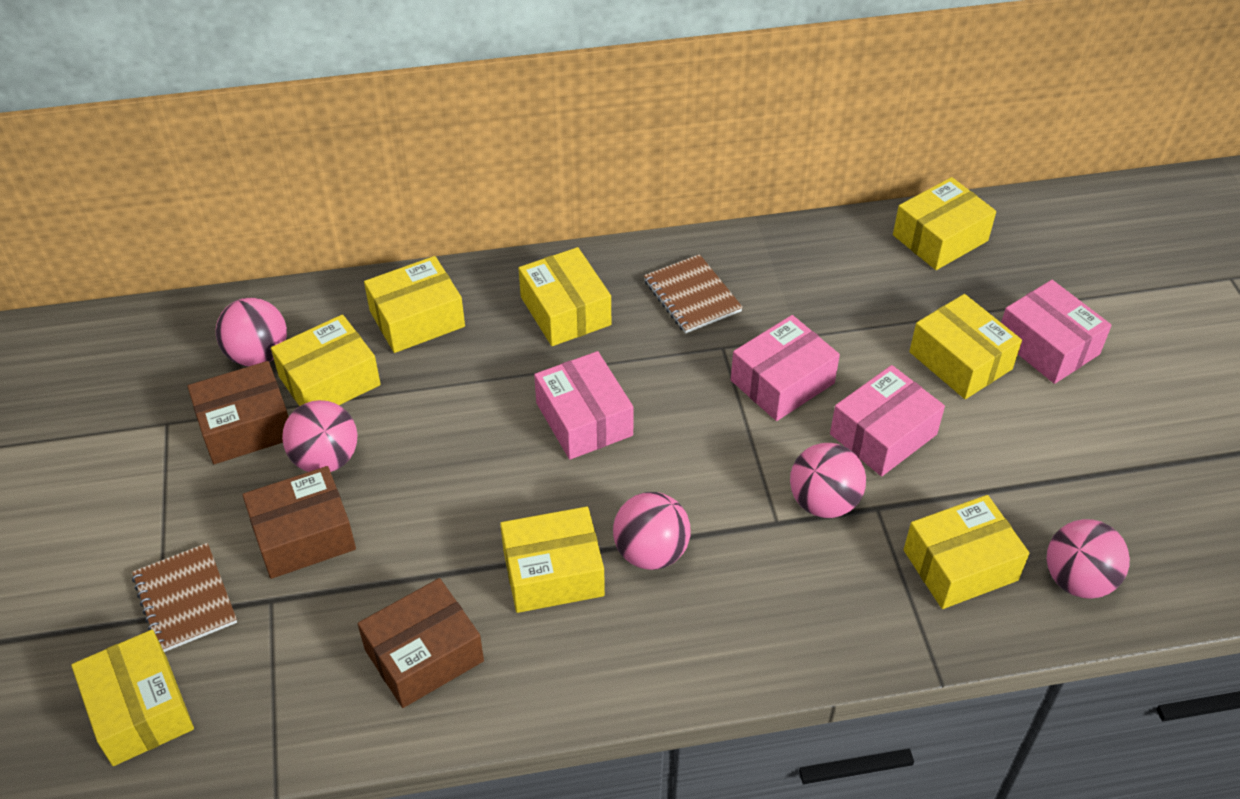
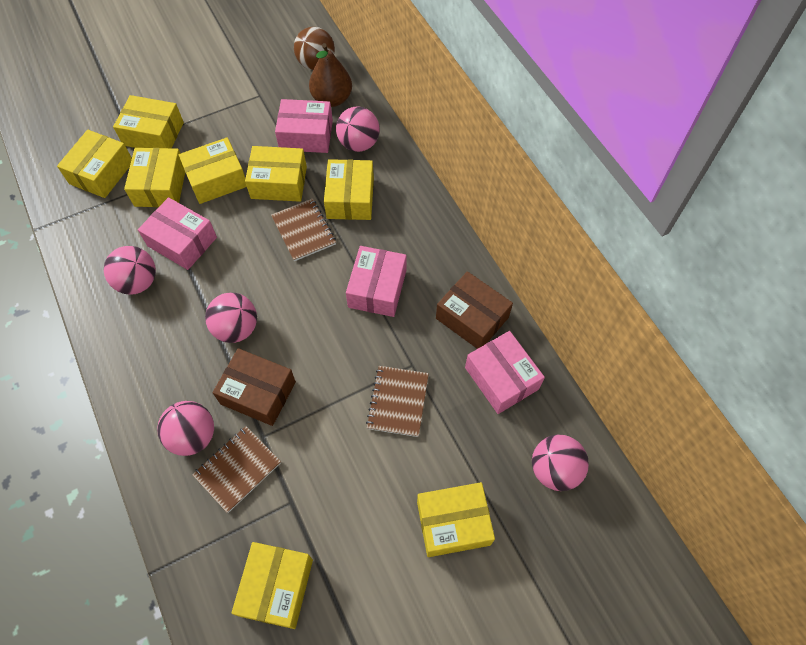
brown ball: none = 0 -> [294,27,335,70] = 1
brown box: [187,361,289,464] [243,466,356,579] [358,578,484,708] = 3 -> [213,348,296,426] [436,271,513,349] = 2
brown notebook: [132,543,237,652] [644,254,743,333] = 2 -> [192,426,281,513] [271,198,336,261] [366,366,429,437] = 3
brown pear: none = 0 -> [309,43,352,107] = 1

